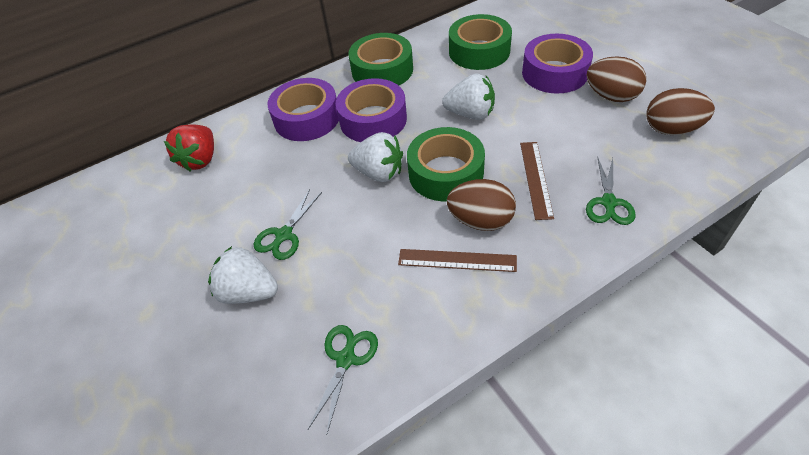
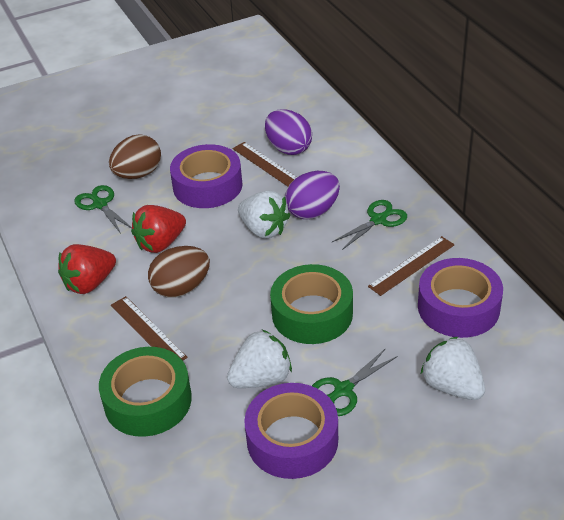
brown egg: [447,179,516,231] [586,56,646,102] [646,88,715,135] = 3 -> [109,135,161,179] [148,246,210,298] = 2
brown ruler: [398,249,517,272] [520,142,554,220] = 2 -> [111,296,188,360] [233,142,297,187] [368,236,455,296] = 3
green tape: [349,33,413,85] [407,127,485,201] [449,14,512,70] = 3 -> [99,347,192,437] [270,264,353,344] = 2
purple egg: none = 0 -> [265,109,312,155] [285,171,340,219] = 2
red strawberry: [164,124,214,172] = 1 -> [58,244,116,294] [131,205,186,253] = 2

